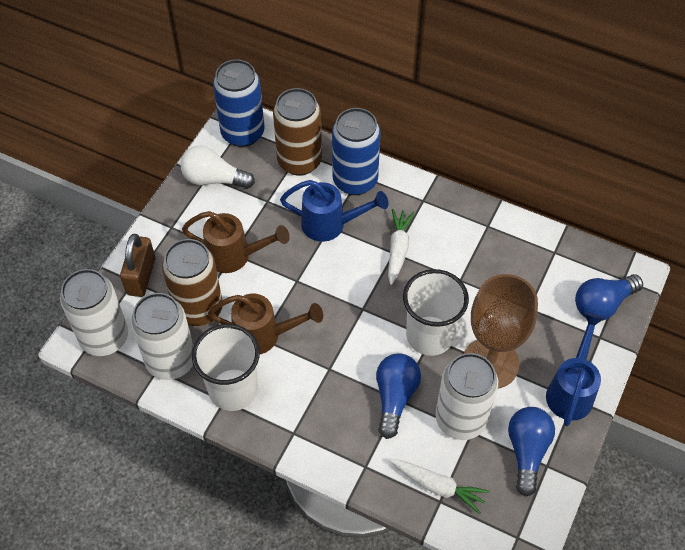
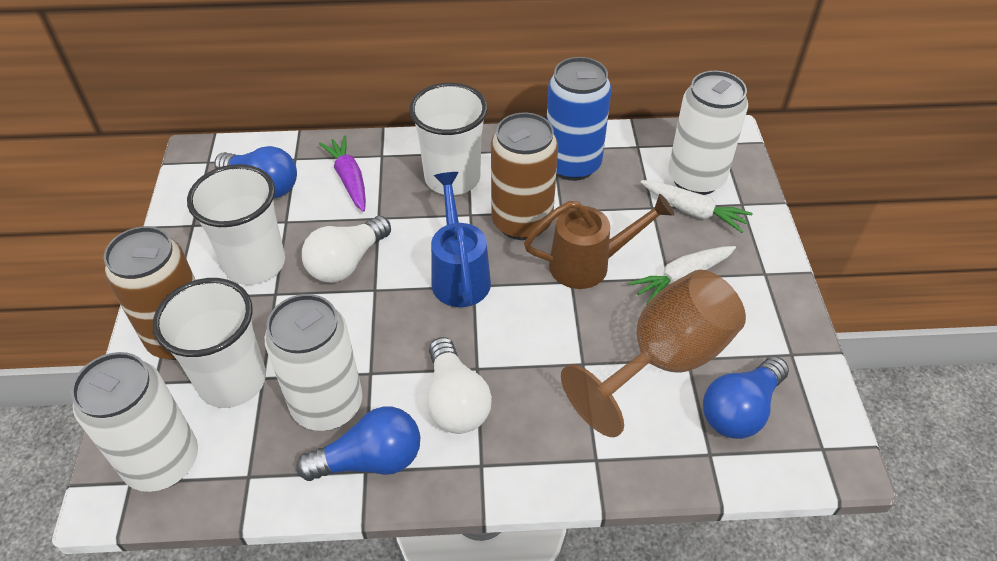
blue can: [213,60,265,147] [332,108,381,195] = 2 -> [547,57,611,181] = 1
blue watering can: [280,180,388,242] [546,313,604,426] = 2 -> [431,172,491,307] = 1
brown padlock: [120,234,155,297] = 1 -> none = 0
brown watering can: [182,211,290,273] [208,294,323,354] = 2 -> [524,194,674,289] = 1
purple carrot: none = 0 -> [319,136,366,212] = 1
white cup: [192,324,260,411] [403,269,469,356] = 2 -> [153,278,266,408] [187,164,285,285] [409,83,488,195] = 3
white light bulb: [180,146,255,189] = 1 -> [302,216,391,283] [427,337,492,434] = 2

